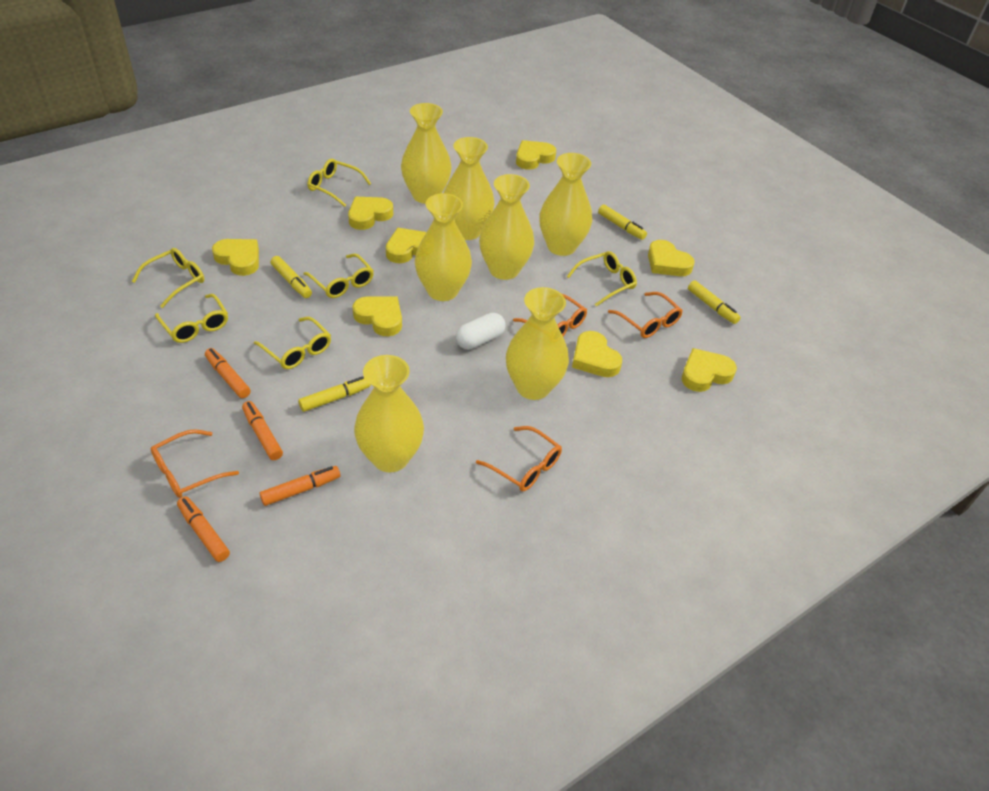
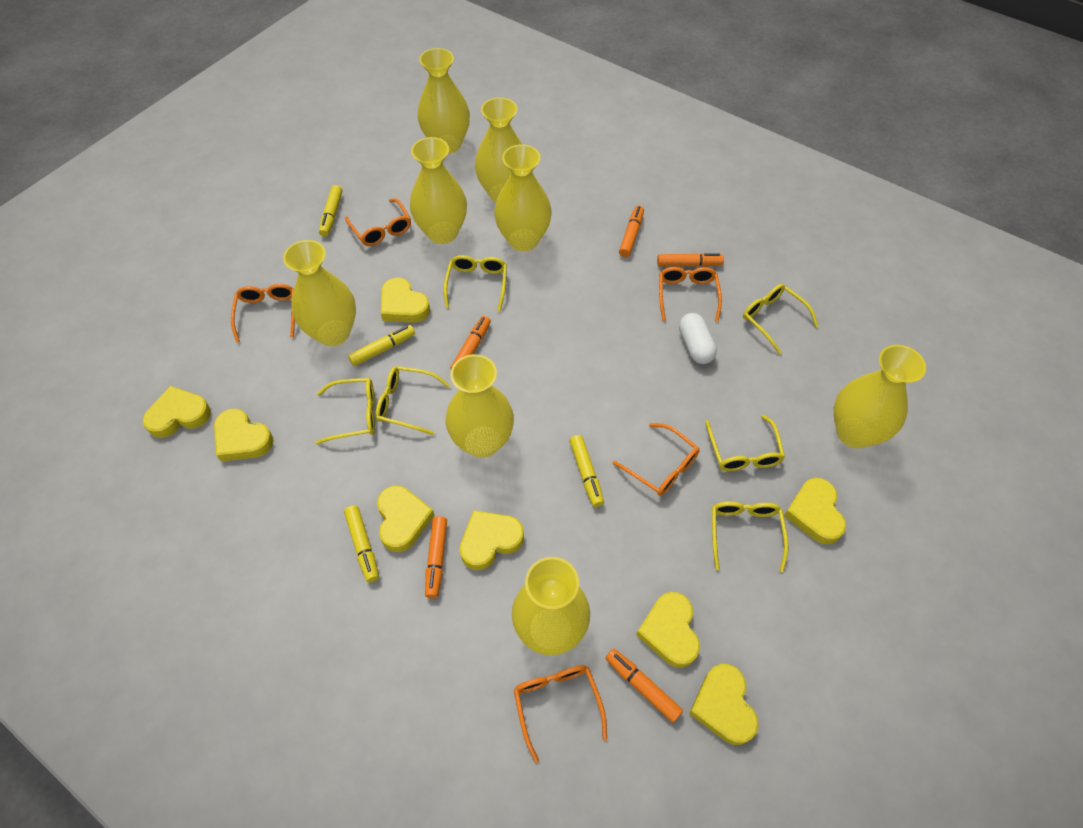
orange glasses: [151,429,239,498] [476,426,562,492] [513,294,587,336] [608,292,683,338] = 4 -> [231,284,295,343] [345,198,411,246] [514,665,607,763] [613,423,699,496] [659,267,722,322] = 5
orange marker: [177,496,230,562] [205,348,251,398] [242,401,283,460] [260,466,340,506] = 4 -> [425,516,447,598] [450,316,491,369] [606,649,683,723] [619,206,644,257] [657,253,724,267] = 5
yellow vase: [354,355,424,472] [401,103,451,204] [415,193,472,301] [444,137,494,240] [479,174,534,280] [506,287,569,400] [539,153,592,256] = 7 -> [283,240,356,346] [410,137,467,244] [417,48,470,154] [445,354,514,458] [475,97,522,202] [494,144,552,251] [512,557,590,655] [834,345,926,448] = 8

